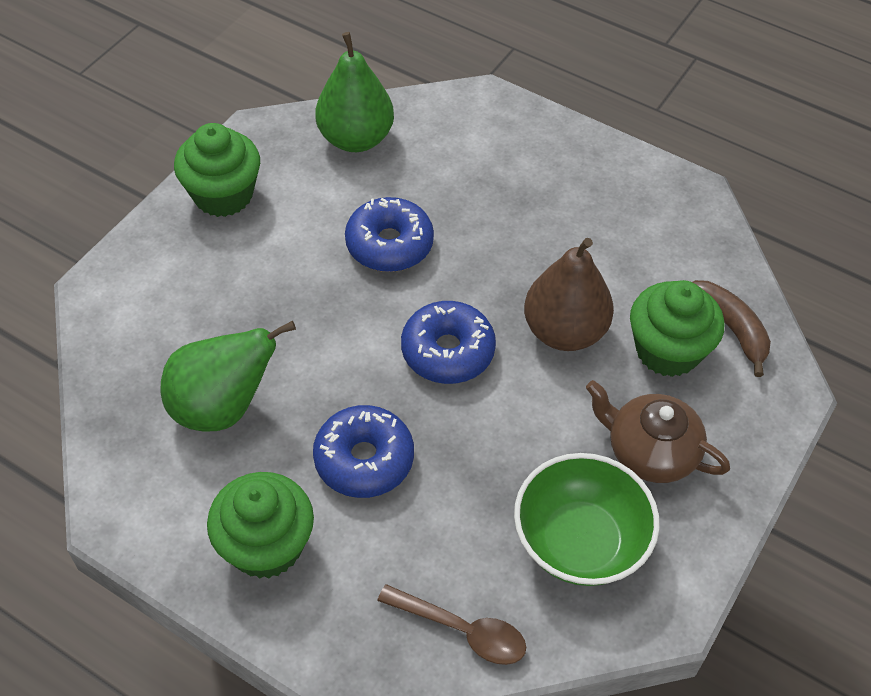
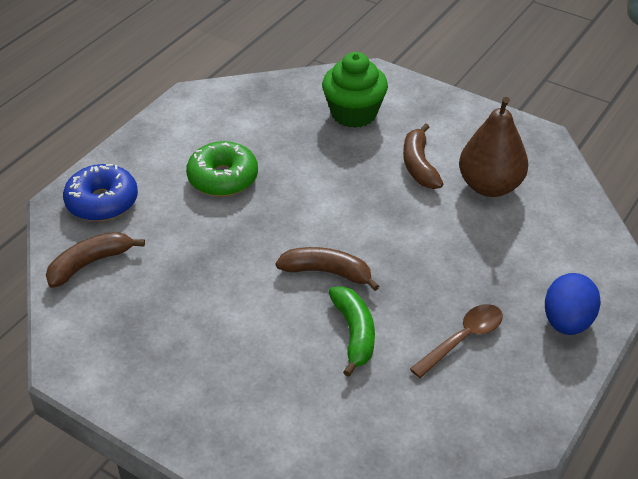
blue donut: [313,405,414,498] [345,197,434,272] [401,301,496,384] = 3 -> [63,164,138,221] = 1
blue egg: none = 0 -> [545,273,601,335] = 1
brown banana: [693,280,771,377] = 1 -> [46,232,145,288] [276,247,379,291] [403,123,443,189] = 3
brown teapot: [586,380,730,483] = 1 -> none = 0
green banana: none = 0 -> [328,286,375,377] = 1
green bowl: [514,453,660,586] = 1 -> none = 0
green cupcake: [174,123,260,217] [207,472,314,579] [630,280,724,377] = 3 -> [322,52,388,128] = 1
green donut: none = 0 -> [186,141,258,196] = 1
green pear: [161,321,296,431] [315,32,394,152] = 2 -> none = 0

